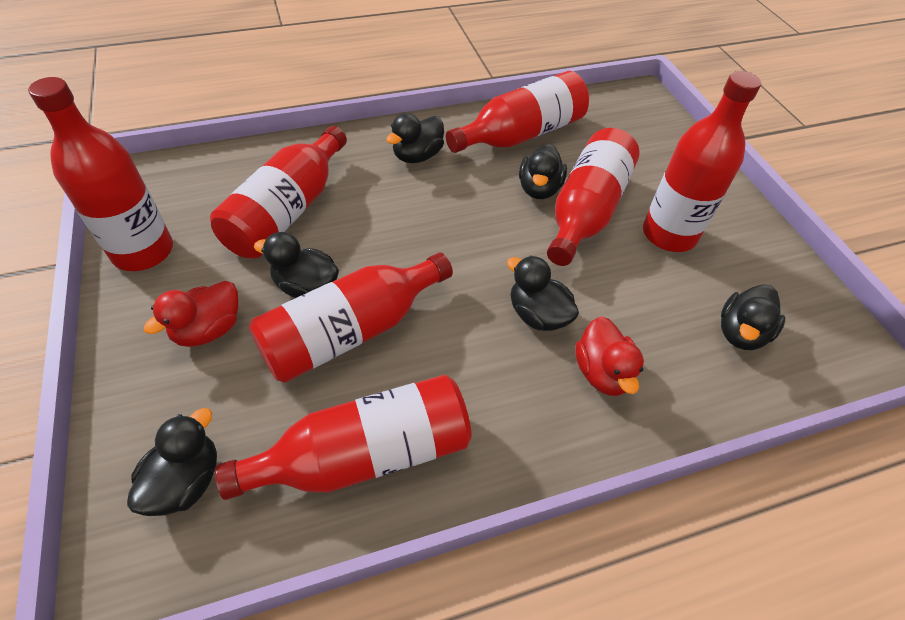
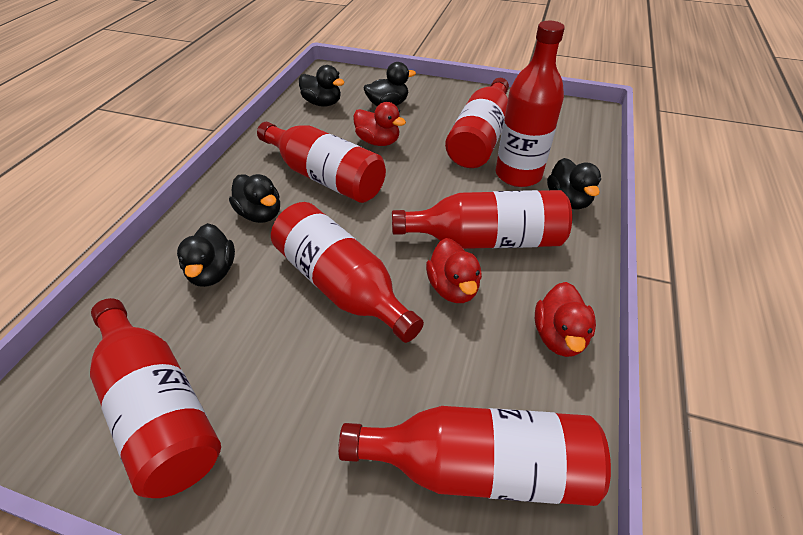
black duck: [127,408,217,516] [254,232,339,298] [386,113,444,163] [507,256,579,331] [519,144,567,199] [721,284,785,350] = 6 -> [177,223,235,287] [229,174,280,223] [299,65,345,107] [364,62,416,106] [547,158,601,209] = 5
red duck: [144,281,238,347] [575,317,644,396] = 2 -> [353,102,406,146] [426,238,482,303] [535,282,596,357] = 3

